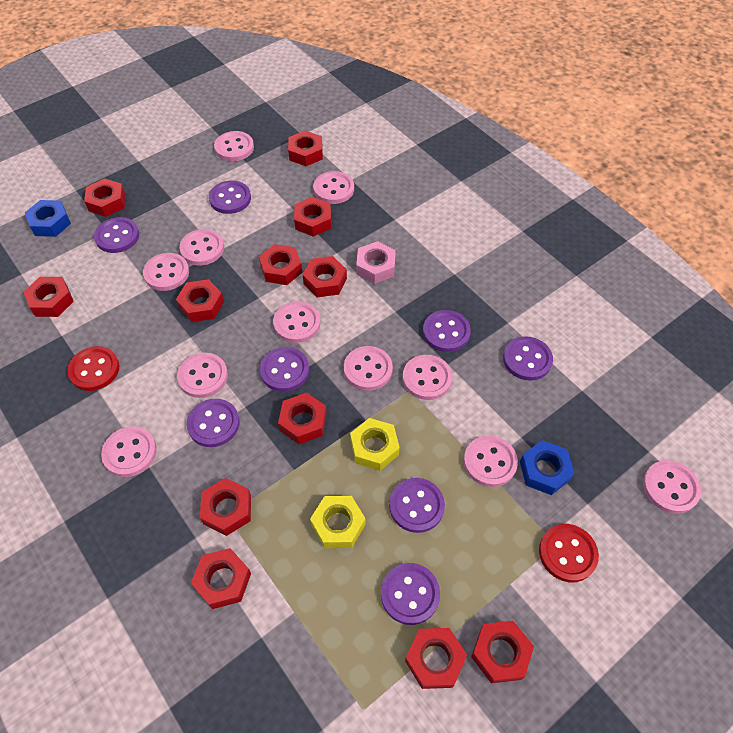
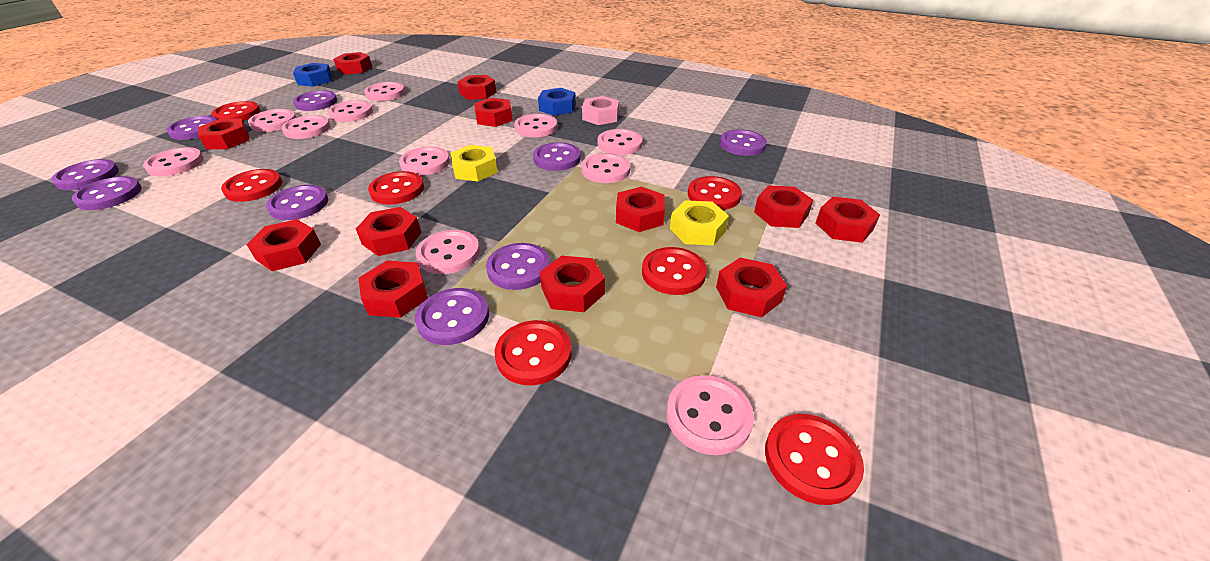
purple button: [94,217,139,253] [187,399,239,447] [209,180,251,214] [260,347,309,392] [381,563,440,625] [389,478,445,533] [423,310,471,352] [503,336,553,381] = 8 -> [51,159,119,190] [72,176,142,210] [166,116,217,140] [266,185,328,220] [293,90,337,111] [415,288,489,345] [486,243,550,290] [533,142,581,171] [720,129,767,156] = 9
red button: [67,346,119,391] [539,524,599,582] = 2 -> [212,101,260,121] [221,169,282,202] [368,171,424,205] [495,320,572,385] [642,247,707,295] [688,176,742,210] [765,414,864,505] = 7

